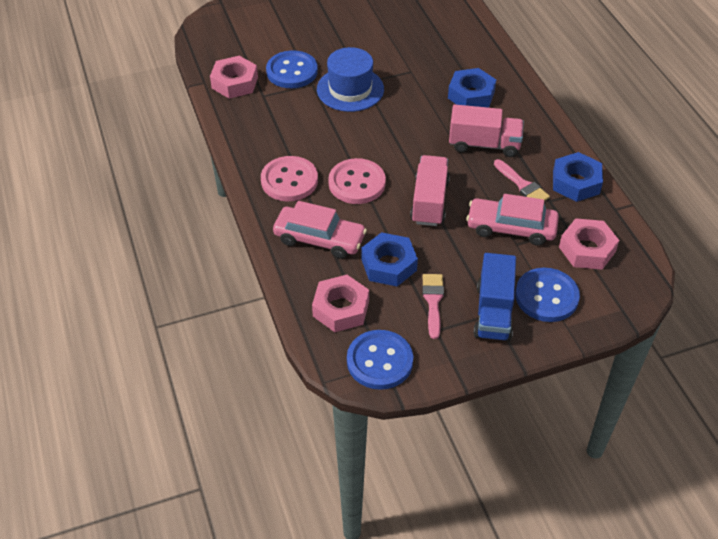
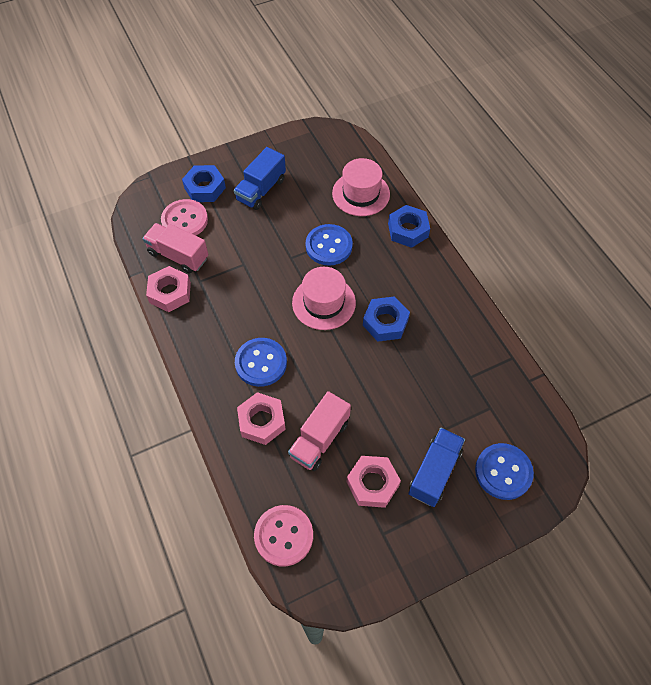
blue hat: [317,47,384,112] = 1 -> none = 0
blue truck: [474,253,516,341] = 1 -> [234,147,286,210] [409,428,465,507] = 2
pink brush: [422,274,444,339] [494,159,550,201] = 2 -> none = 0
pink car: [273,201,367,259] [466,194,559,246] = 2 -> none = 0
pink hat: none = 0 -> [292,267,356,330] [332,158,390,216] = 2

